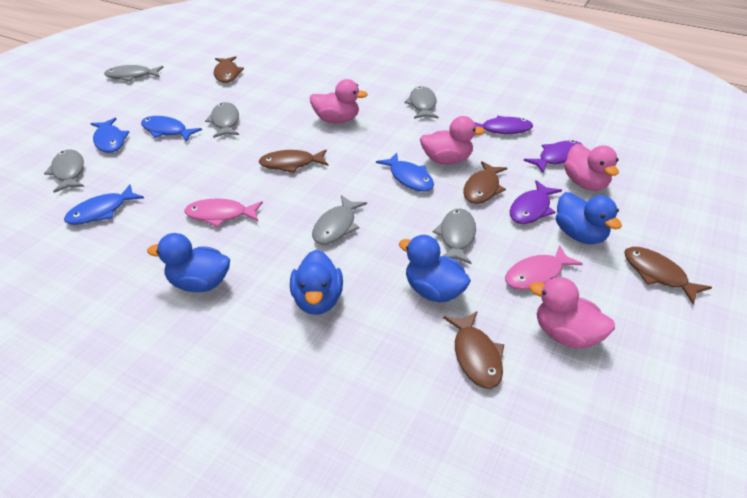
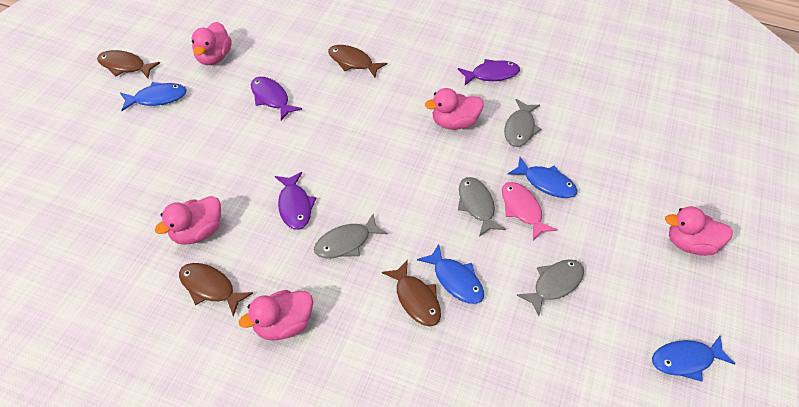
blue duck: [147,233,230,292] [290,250,343,315] [399,235,471,303] [556,192,622,244] = 4 -> none = 0
brown fish: [214,56,244,83] [259,149,328,173] [443,311,504,389] [463,161,507,204] [624,247,712,304] = 5 -> [97,50,160,78] [179,263,253,316] [328,45,387,78] [382,260,441,326] = 4
grey fish: [44,149,84,193] [104,65,163,81] [205,102,239,138] [312,195,367,245] [404,86,438,119] [433,208,476,264] = 6 -> [314,214,388,258] [458,177,506,237] [504,99,541,147] [517,259,584,316] = 4
pink duck: [310,79,368,123] [420,116,485,164] [529,277,615,349] [564,144,619,191] = 4 -> [155,196,221,245] [192,22,232,65] [239,290,313,341] [425,88,484,130] [665,206,733,256] = 5
pink fish: [184,198,263,227] [505,245,583,290] = 2 -> [502,182,557,240] = 1

